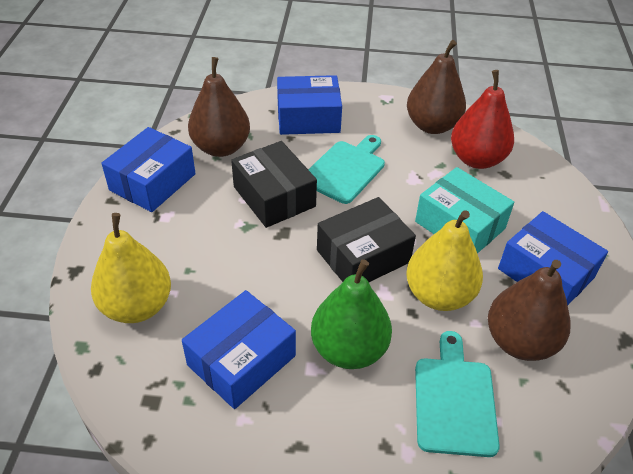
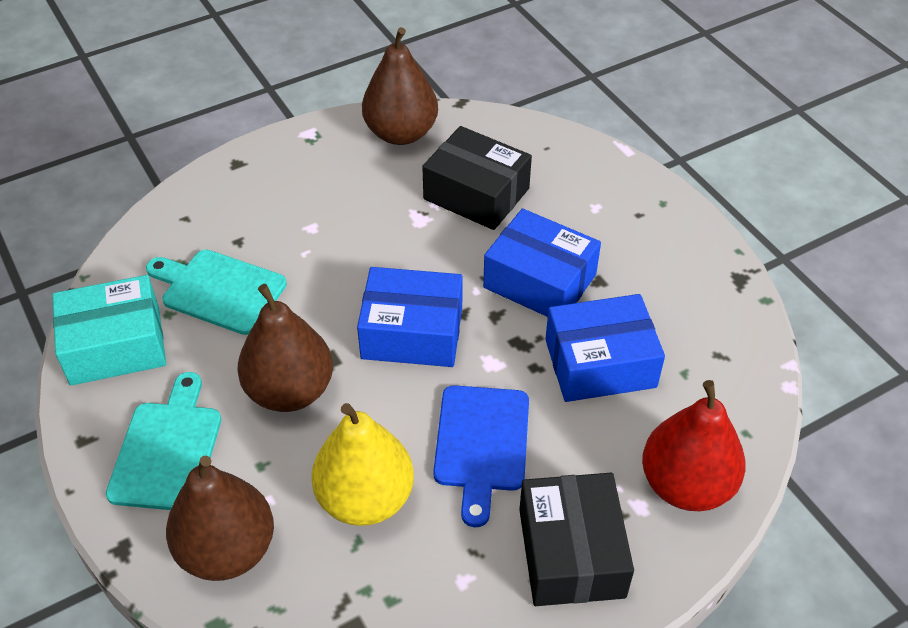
blue box: [101,127,196,212] [182,290,296,409] [277,75,342,135] [498,211,608,305] = 4 -> [357,267,463,367] [483,208,601,317] [545,294,665,402] = 3
blue cutting board: none = 0 -> [433,385,529,527] = 1
green pear: [311,259,392,369] = 1 -> none = 0
yellow pear: [91,213,171,323] [406,210,483,311] = 2 -> [311,403,414,526] = 1

